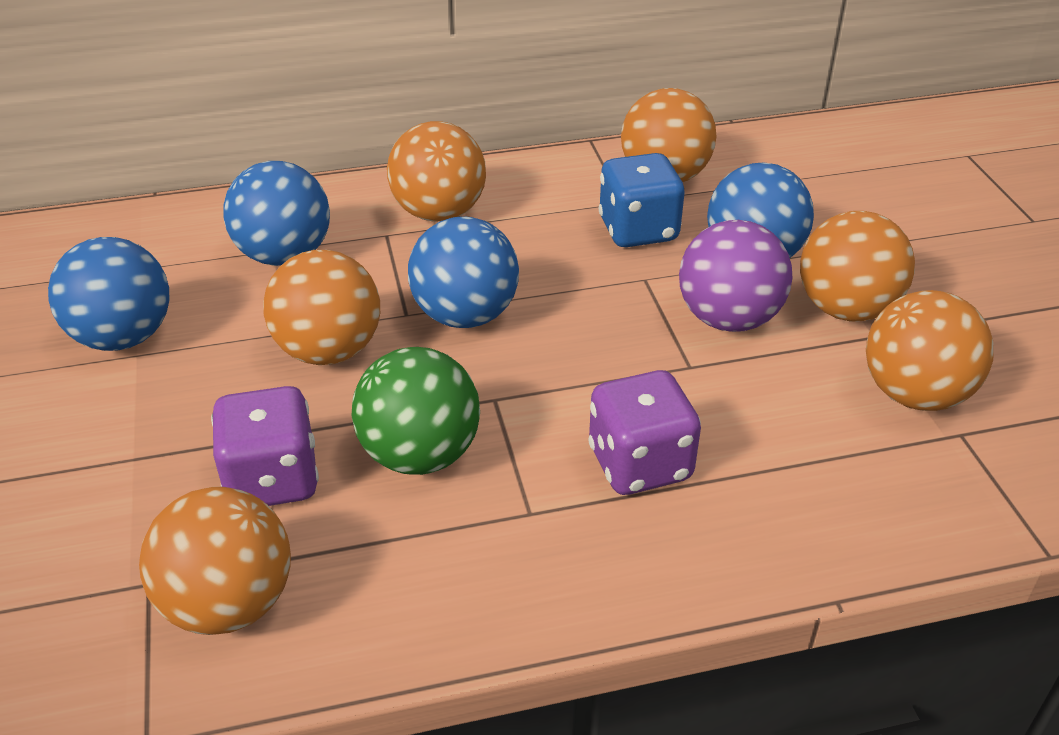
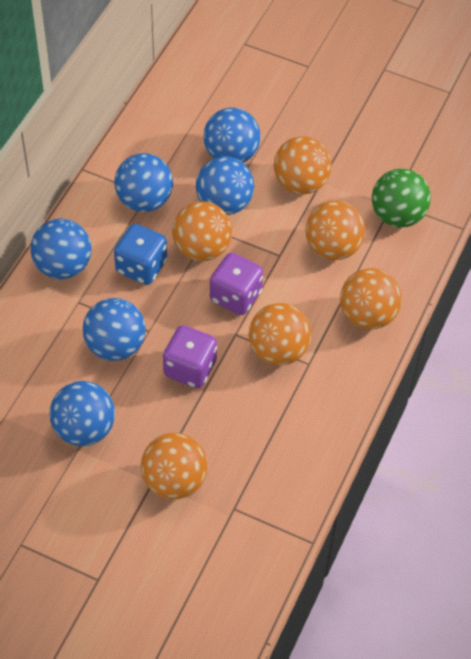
blue ball: [48,237,169,351] [223,161,330,266] [408,217,519,328] [707,162,814,258] = 4 -> [30,219,91,279] [50,381,115,446] [83,298,146,361] [114,153,173,212] [196,156,254,215] [203,108,261,163] = 6
purple ball: [679,220,792,332] = 1 -> none = 0

